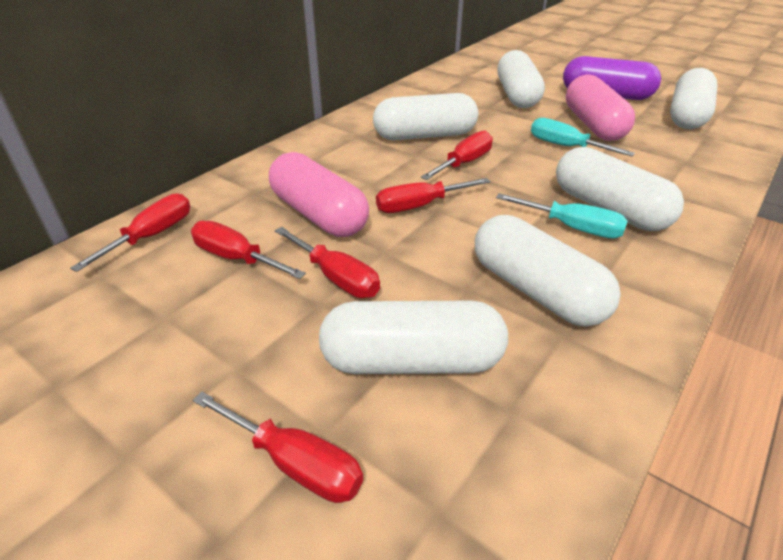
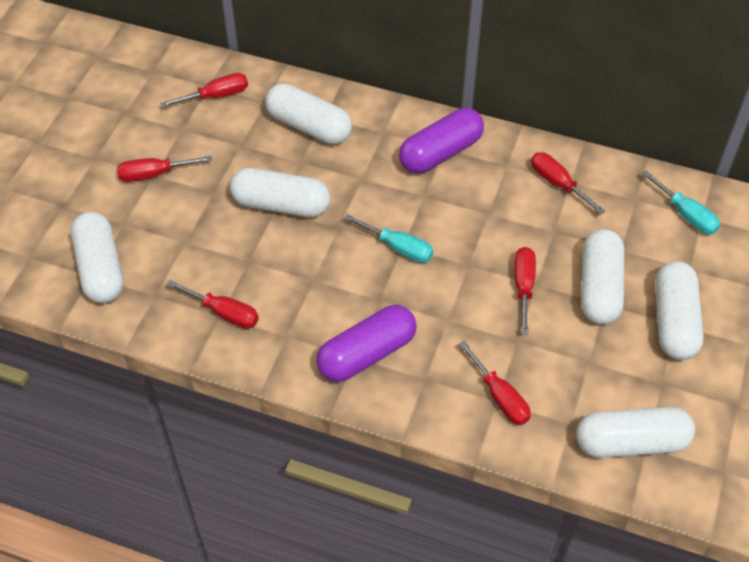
pink capsule: [269,152,369,237] [566,74,635,141] = 2 -> none = 0
purple capsule: [563,56,661,100] = 1 -> [316,305,417,382] [399,108,484,173] = 2

